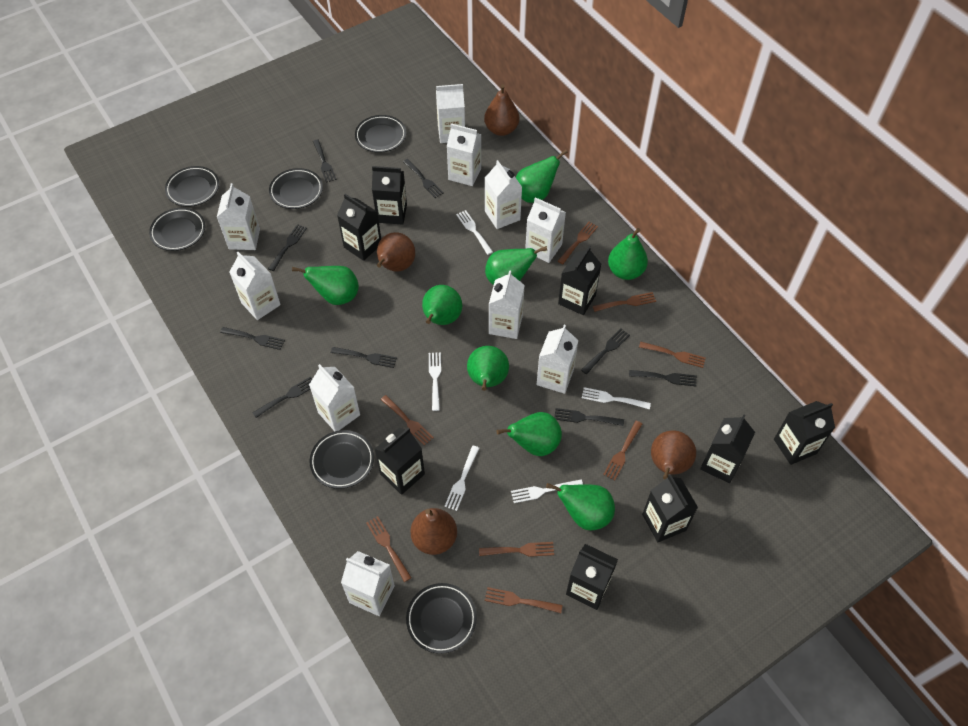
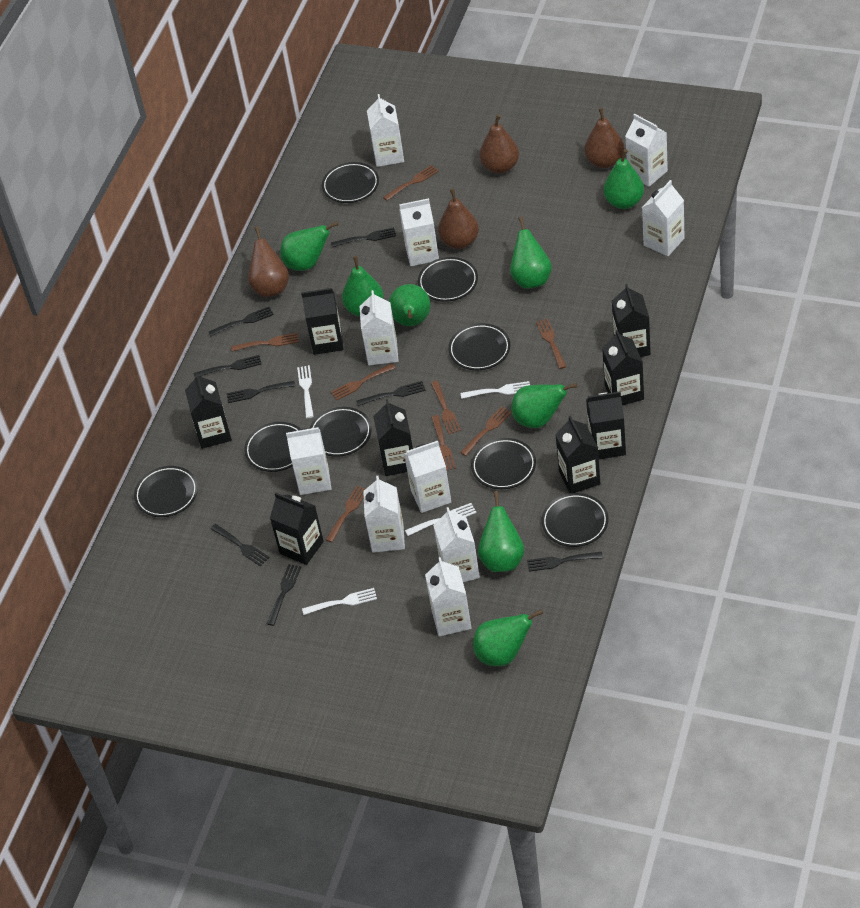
black fork: [220,327,285,350] [252,376,312,418] [268,224,307,271] [313,140,336,183] [331,347,397,368] [403,159,444,198] [554,408,624,426] [581,329,630,374] [629,370,697,386] = 9 -> [194,355,262,378] [208,307,274,336] [211,524,270,566] [227,381,295,403] [267,564,301,626] [331,227,396,248] [356,381,426,406] [527,552,603,572] = 8
black plate: [149,208,206,251] [165,166,219,207] [269,168,323,209] [310,430,374,489] [355,115,406,153] [406,583,477,654] = 6 -> [134,466,198,517] [244,422,301,472] [309,407,372,457] [322,162,379,203] [418,257,478,302] [448,323,511,370] [471,438,536,489] [541,493,608,547] = 8
white fork: [429,352,441,411] [444,446,479,511] [456,210,493,255] [511,480,583,503] [582,387,651,410] = 5 -> [297,365,314,418] [302,588,377,615] [405,503,477,536] [460,381,530,399] = 4

